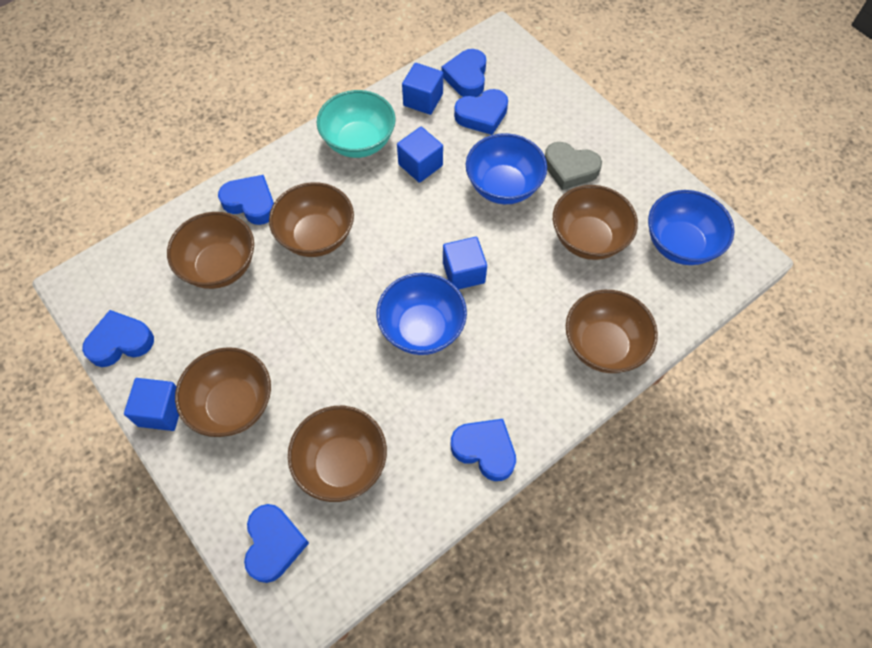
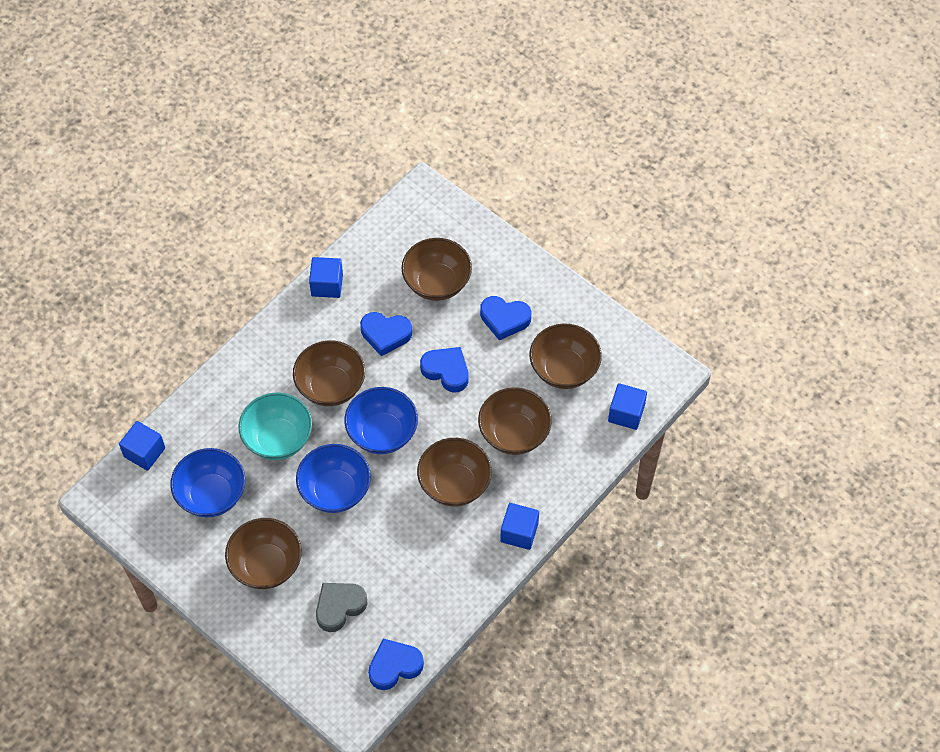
blue heart: [82,310,154,367] [218,175,274,225] [244,504,309,583] [442,49,486,97] [451,419,516,481] [454,89,508,135] = 6 -> [360,312,412,356] [368,639,424,690] [420,347,469,392] [480,296,531,340] = 4

